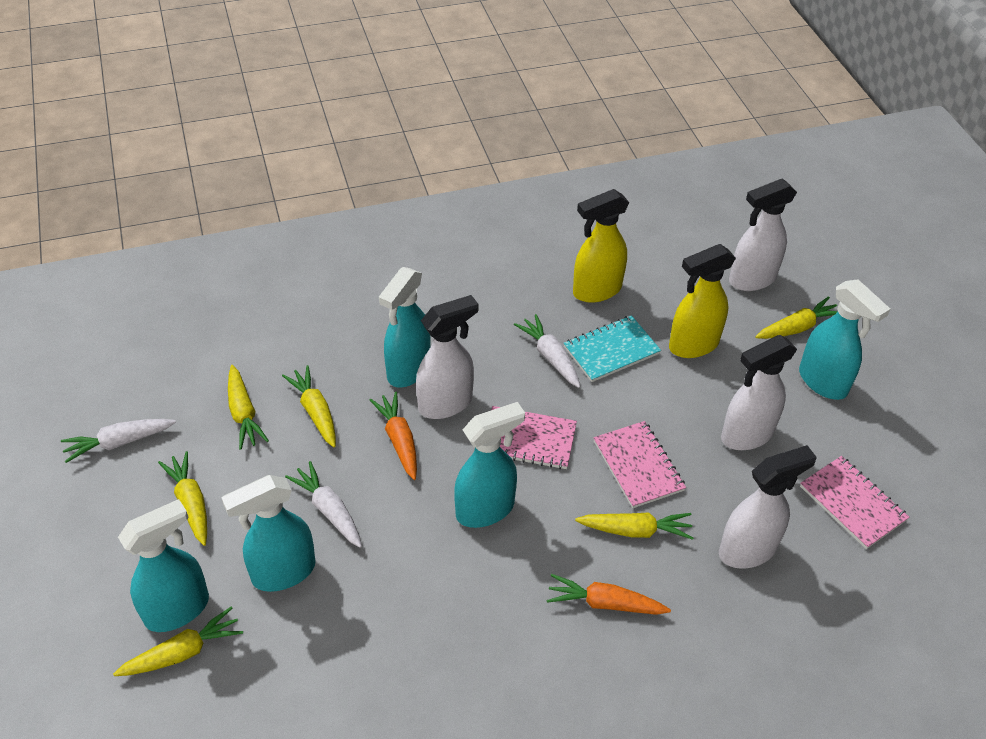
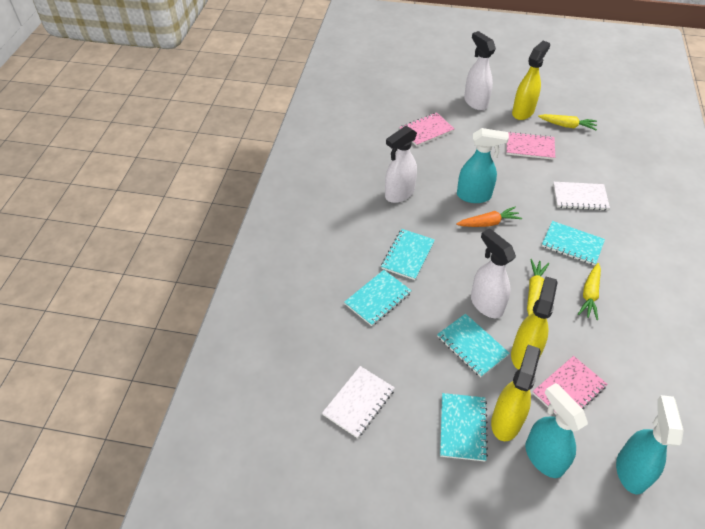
orange carrot: [370,392,417,480] [547,574,671,615] = 2 -> [456,207,522,227] = 1
turquoise notebook: [564,315,661,382] = 1 -> [344,270,412,326] [381,229,435,280] [437,314,510,377] [440,393,488,461] [542,221,605,266] = 5
turquoise spray bottle: [118,499,209,632] [221,475,316,592] [379,267,431,388] [454,402,525,528] [799,280,890,400] = 5 -> [457,128,509,203] [525,383,588,478] [616,395,684,494] = 3
white carrot: [61,419,176,463] [285,461,362,548] [514,314,581,388] = 3 -> none = 0
white notebook: none = 0 -> [322,366,395,438] [553,182,610,210] = 2
white spray bottle: [416,295,478,419] [719,445,817,569] [721,335,797,450] [729,178,797,291] = 4 -> [385,126,417,203] [464,31,496,110] [471,228,516,318] = 3
yellow carrot: [113,607,243,676] [158,451,207,546] [228,365,269,450] [282,365,336,447] [575,512,693,540] [755,296,838,339] = 6 -> [527,259,549,315] [538,114,597,130] [578,263,601,320] = 3
yellow spray bottle: [573,189,629,303] [669,244,736,358] = 2 -> [491,345,541,441] [511,277,558,370] [512,41,550,120] = 3

